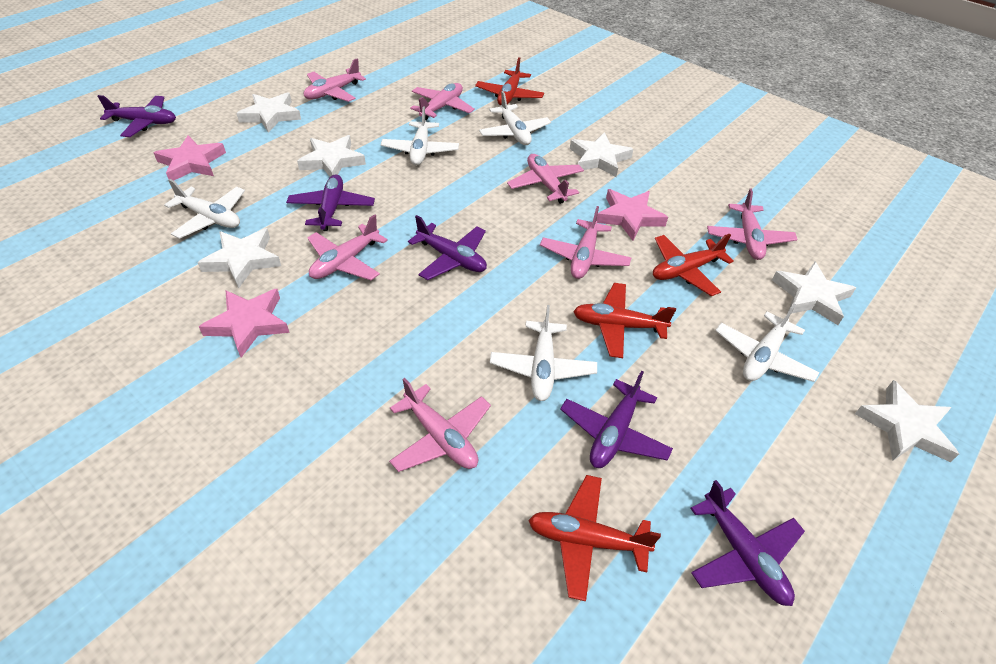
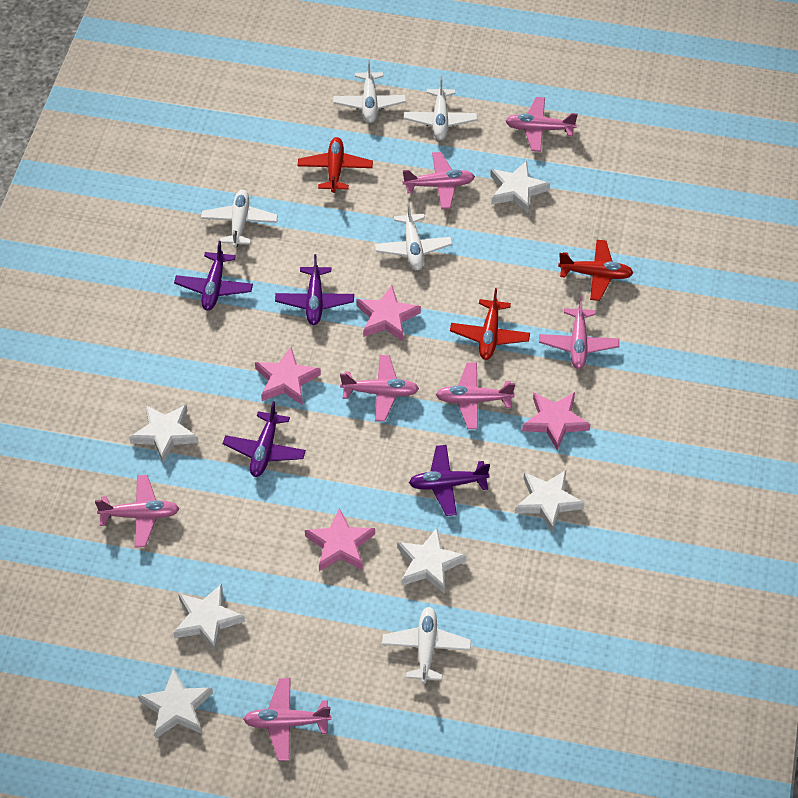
pink star: [154,135,226,180] [199,289,290,357] [596,189,668,241] = 3 -> [255,347,321,405] [305,508,375,571] [357,285,421,341] [522,392,590,450] = 4
purple plane: [98,95,176,137] [286,174,375,231] [408,215,487,280] [560,370,673,468] [690,480,805,606] = 5 -> [174,241,253,311] [223,401,306,477] [275,254,354,325] [409,445,490,516] = 4
red plane: [475,57,544,105] [528,475,661,601] [573,283,676,358] [653,234,734,296] = 4 -> [298,137,373,193] [450,288,530,360] [558,240,633,301] = 3

